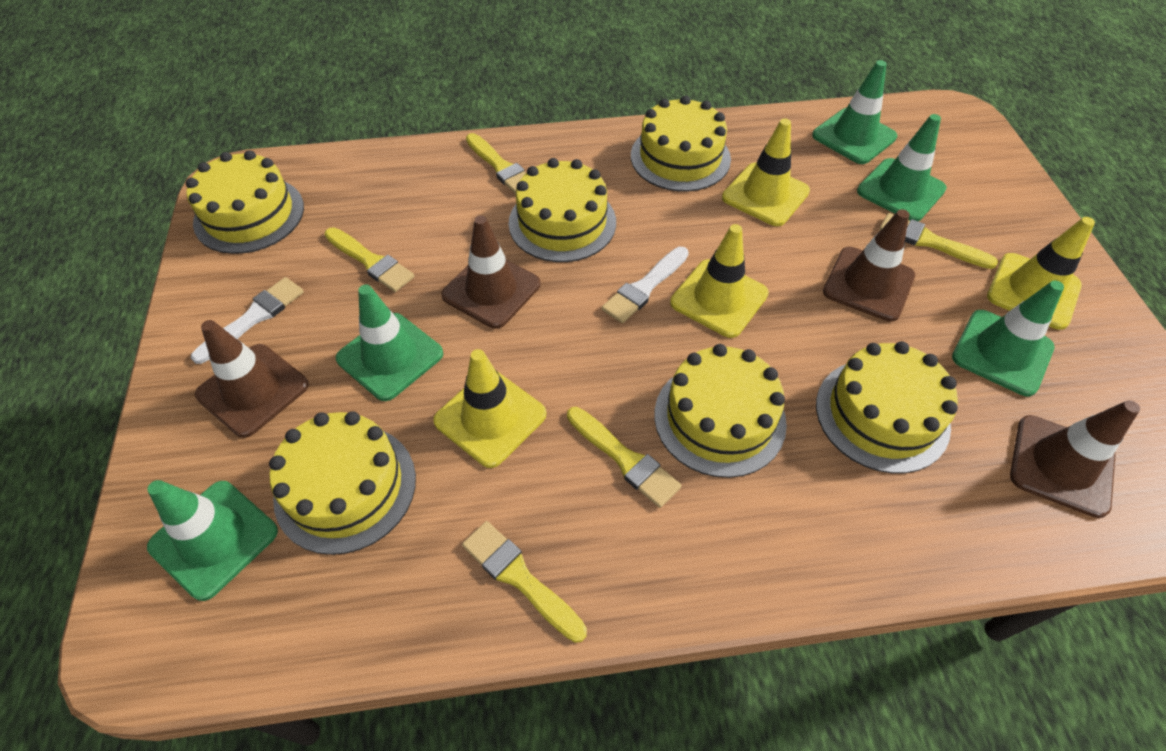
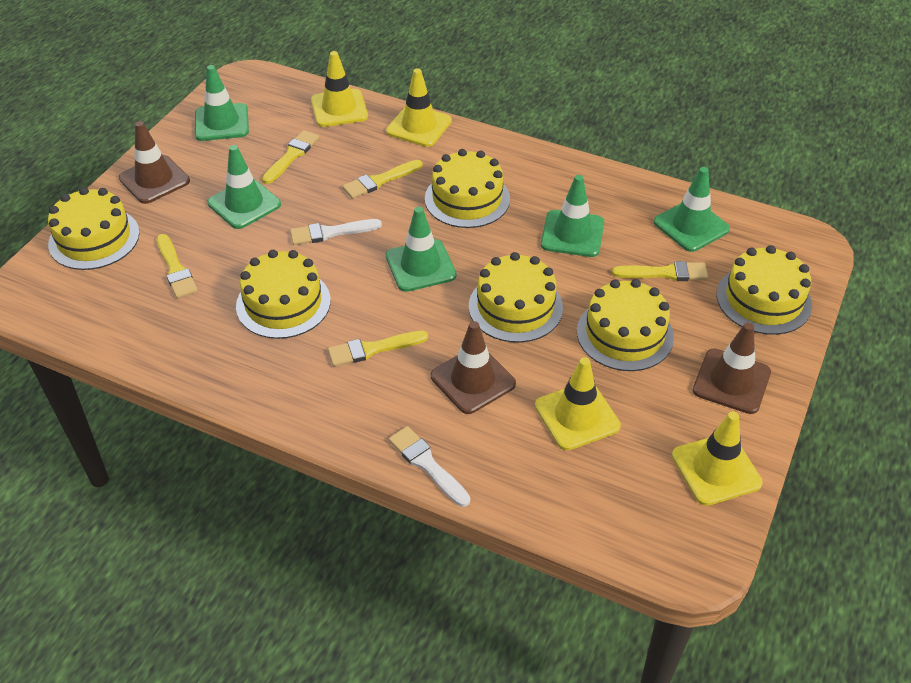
brown traffic cone: [195,320,309,438] [441,216,541,329] [823,209,915,322] [1010,400,1140,518] = 4 -> [119,121,190,204] [431,321,516,414] [693,322,771,414] = 3

